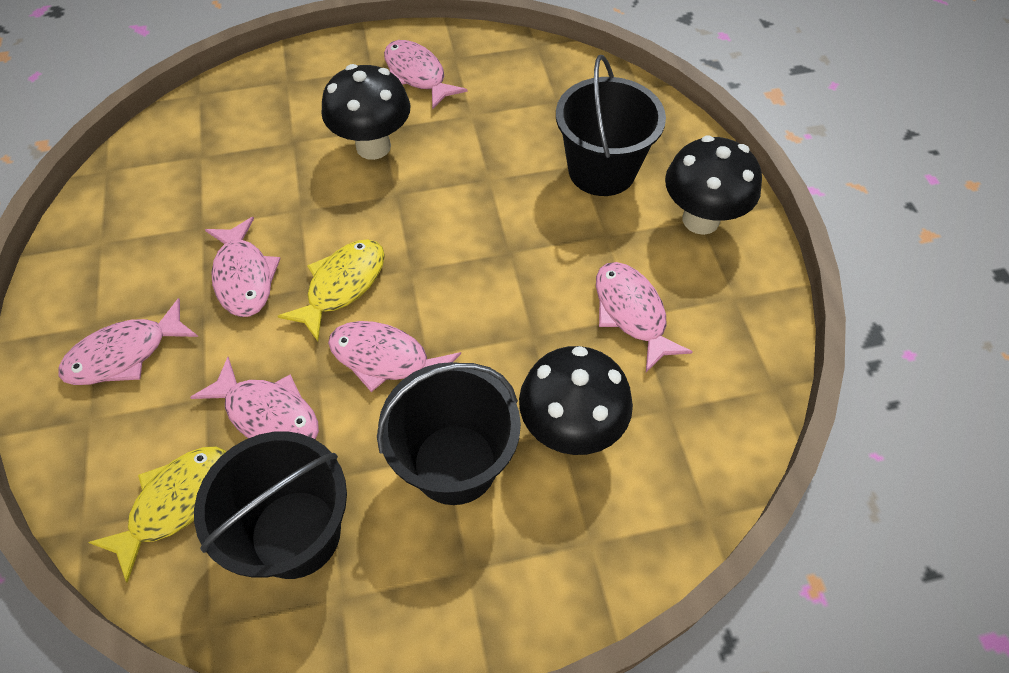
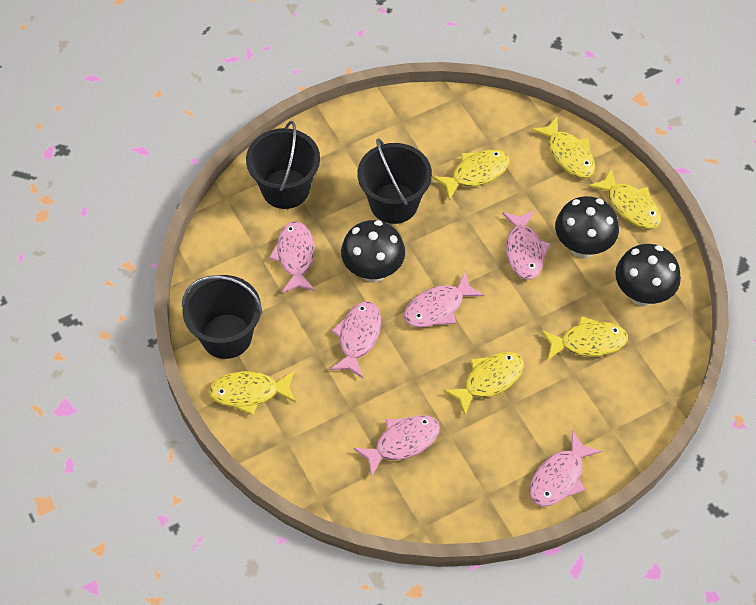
yellow fish: [88,447,226,583] [278,239,385,341] = 2 -> [209,371,296,415] [432,150,510,201] [443,352,524,415] [531,117,595,178] [541,316,628,360] [588,168,661,229] = 6

